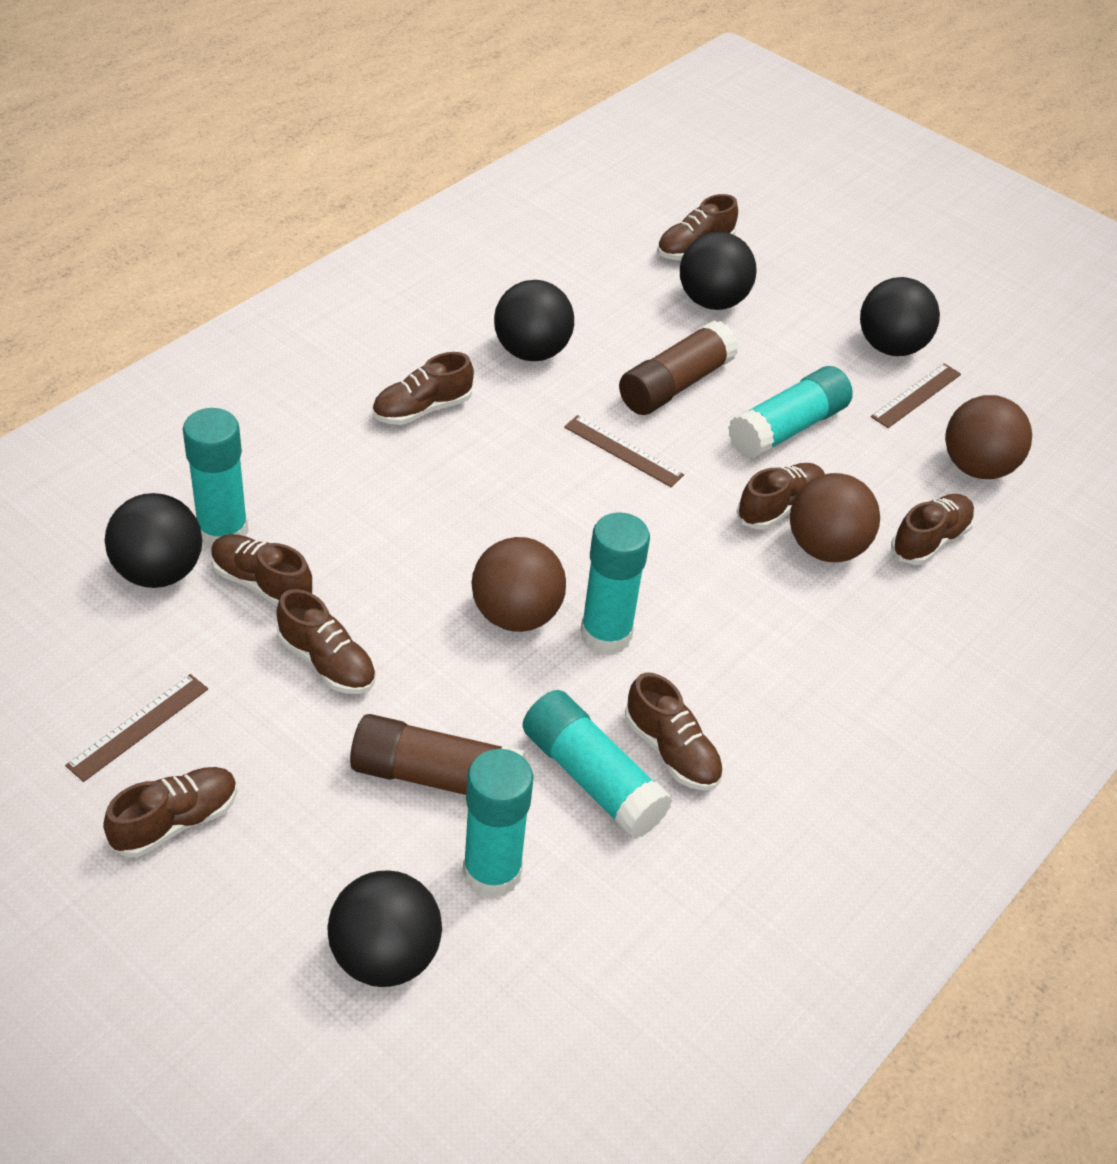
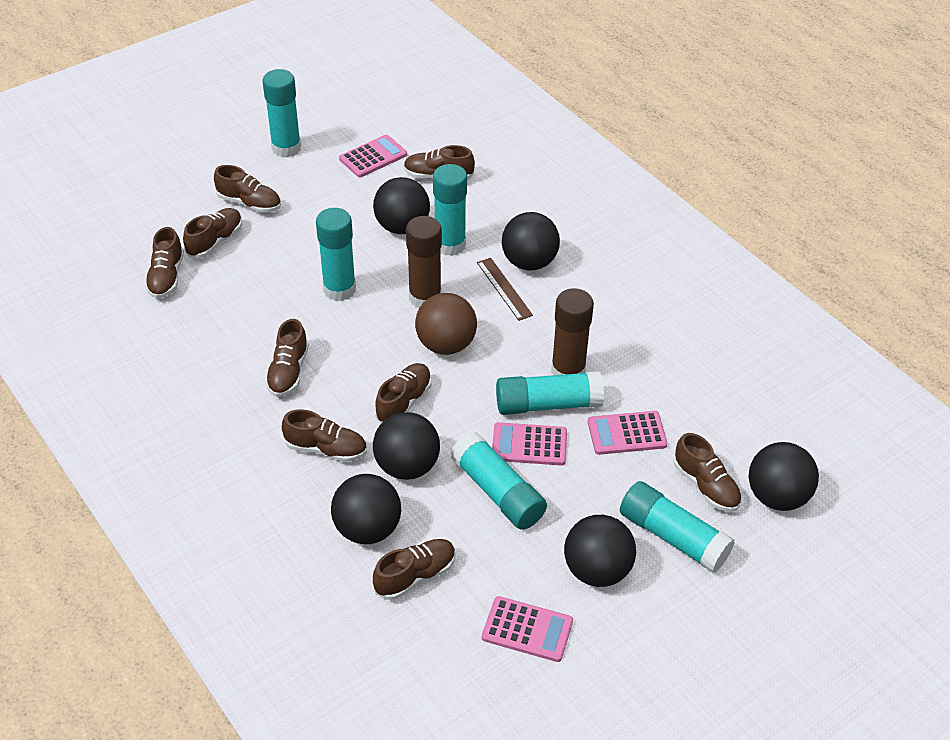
black ball: [105,493,202,588] [327,871,442,987] [494,280,574,361] [680,232,757,310] [860,277,940,356] = 5 -> [331,474,401,544] [373,177,430,234] [373,412,440,480] [502,212,560,271] [564,515,636,587] [749,442,819,511] = 6
brown ball: [471,537,566,632] [790,473,880,562] [945,395,1032,479] = 3 -> [415,293,477,355] = 1
brown ruler: [65,674,208,782] [564,415,684,487] [871,363,961,428] = 3 -> [477,258,533,321] = 1
brown shoe: [103,767,238,857] [211,534,313,606] [276,589,376,694] [372,352,474,425] [625,672,724,791] [657,194,738,260] [736,463,825,530] [891,494,975,565] = 8 -> [145,227,184,298] [183,208,242,258] [214,165,281,213] [265,319,309,397] [282,409,367,462] [373,539,456,600] [375,363,432,423] [404,145,475,179] [673,433,742,512] = 9
pink calculator: none = 0 -> [339,135,407,178] [482,596,573,662] [492,422,567,466] [588,411,667,455] = 4
turquoise glue stick: [183,408,249,549] [463,749,534,899] [523,690,673,839] [580,512,650,655] [728,366,853,459] = 5 -> [263,69,301,158] [316,208,356,301] [433,164,467,256] [451,432,547,530] [496,371,604,415] [620,481,735,573] = 6

